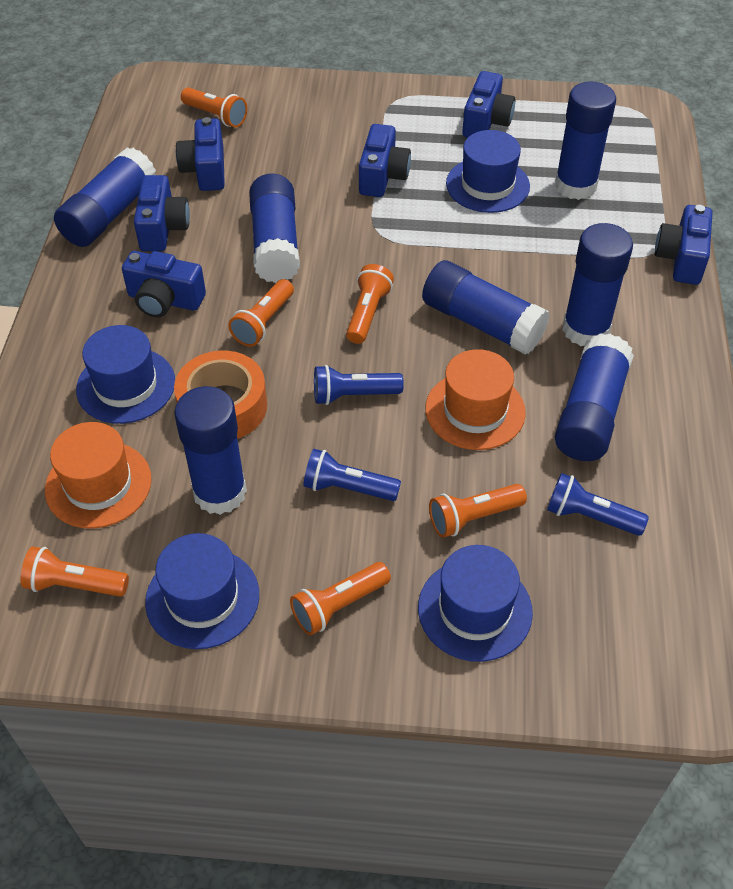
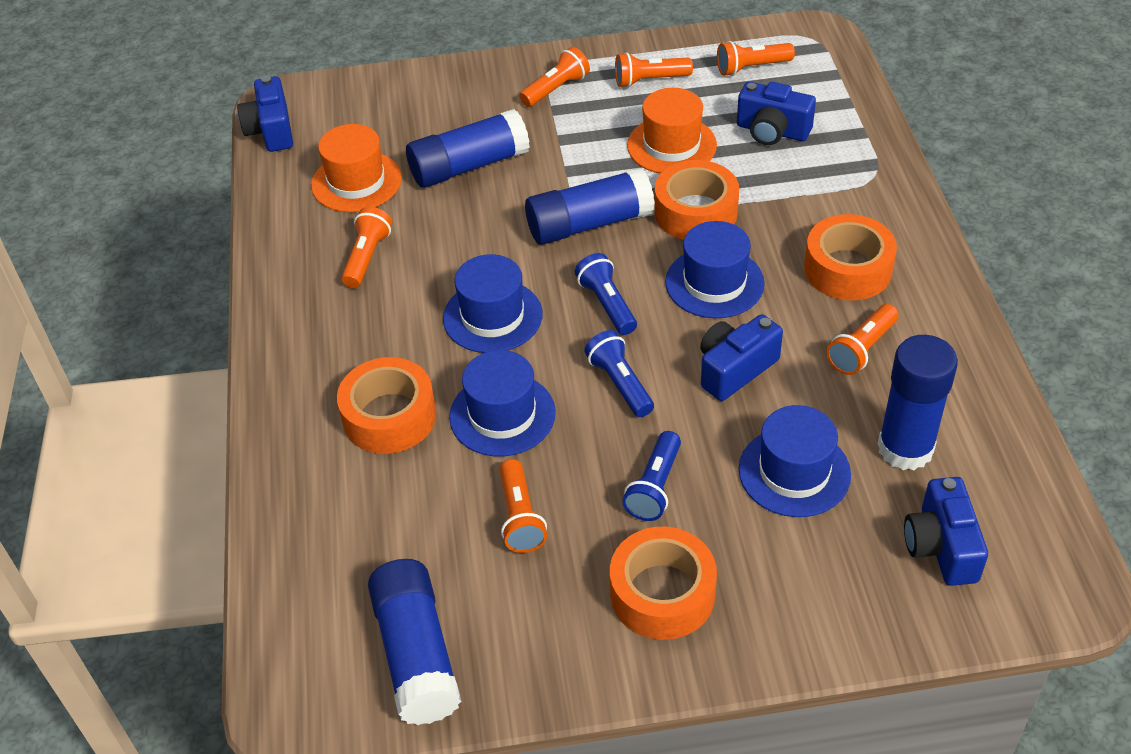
blue camera: [122,251,206,318] [134,175,190,251] [176,117,225,191] [359,124,411,197] [462,71,515,138] [655,205,712,285] = 6 -> [237,76,293,152] [700,314,783,401] [737,82,816,145] [904,477,988,586] = 4
blue glue stick: [54,147,156,247] [174,386,247,515] [249,174,300,283] [422,260,550,354] [555,82,616,200] [555,333,634,461] [562,223,633,346] = 7 -> [368,559,462,725] [406,109,530,188] [525,168,655,245] [878,335,958,470] = 4
orange tape: [174,351,267,439] = 1 -> [337,357,436,454] [610,527,717,640] [654,160,739,240] [804,214,897,300] = 4

